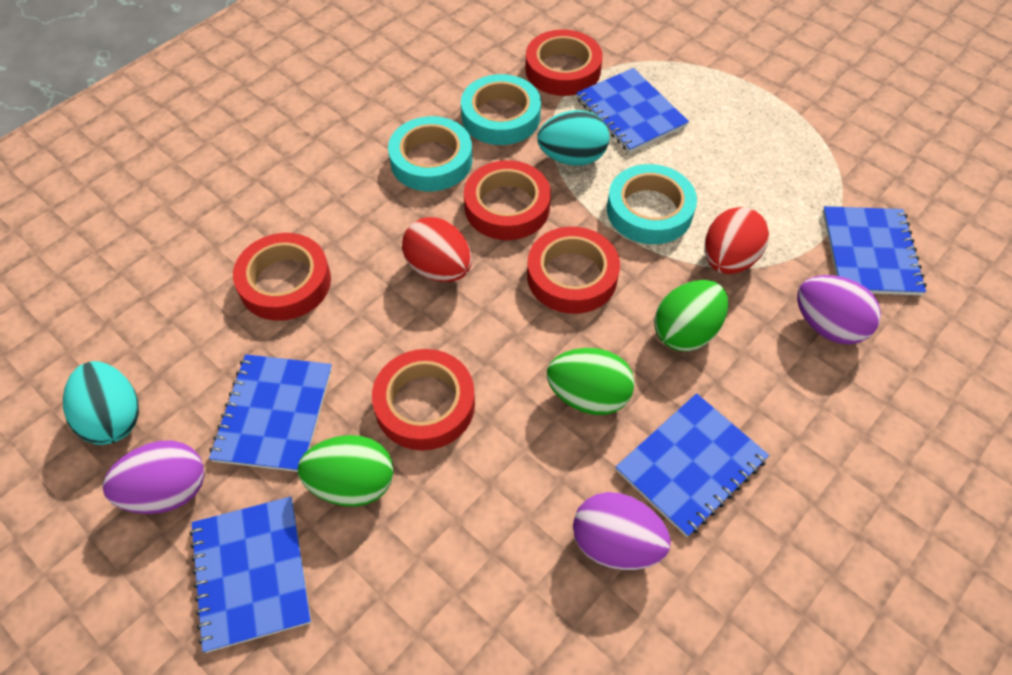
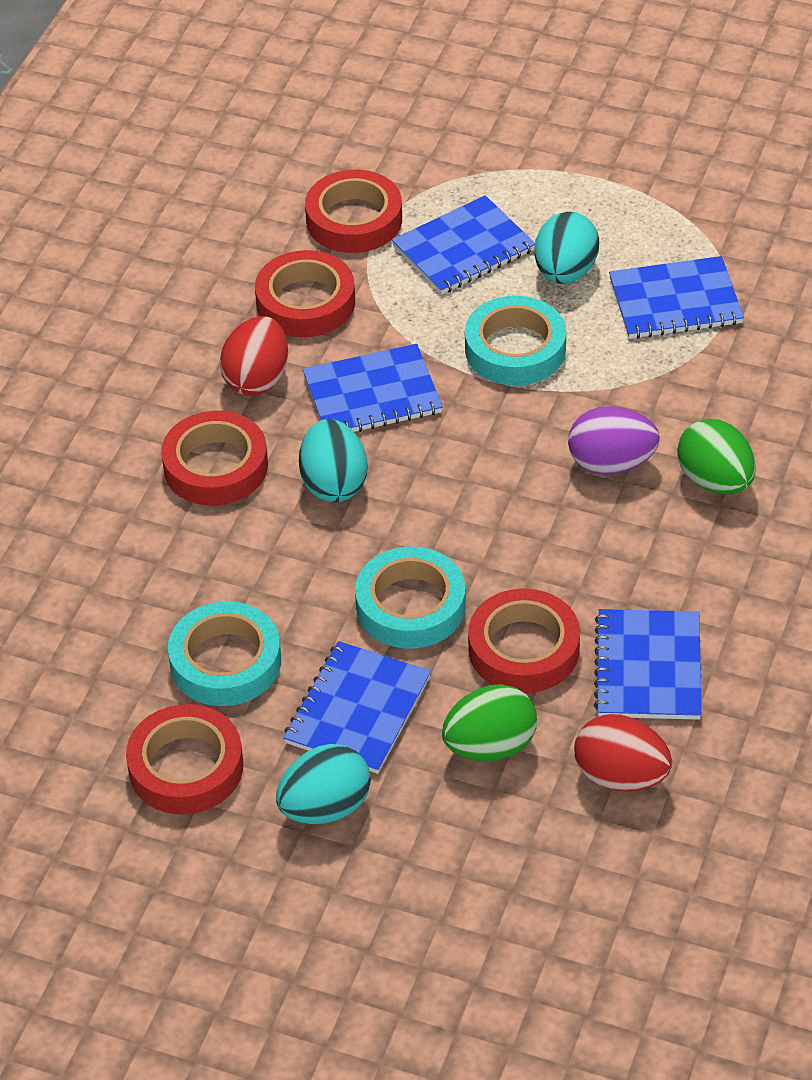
green egg: [298,435,393,507] [547,348,635,415] [654,280,728,352] = 3 -> [442,684,537,761] [677,419,756,494] = 2
purple egg: [103,441,204,514] [573,492,671,570] [797,275,881,344] = 3 -> [568,406,660,475] = 1
turquoise egg: [63,361,139,445] [537,110,610,166] = 2 -> [276,744,371,824] [299,419,368,503] [534,212,599,284] = 3

